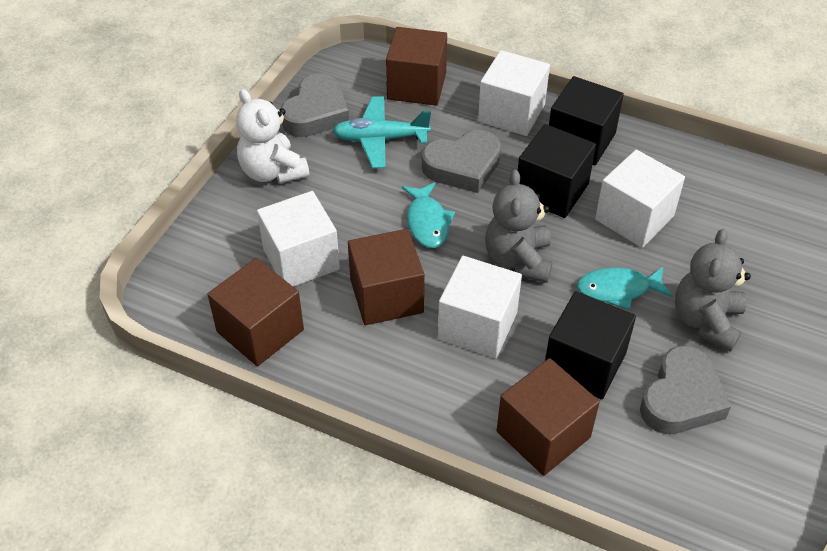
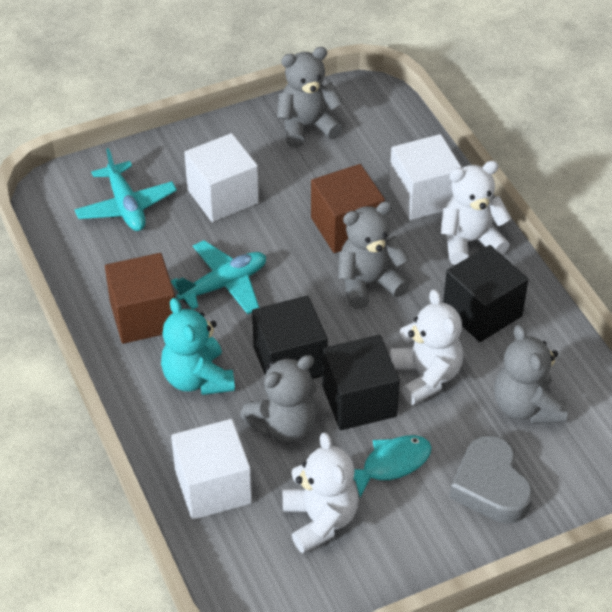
brown cube: [207,258,304,366] [348,229,424,325] [386,27,447,106] [497,358,600,476] = 4 -> [105,253,175,344] [311,164,385,253] = 2
grey heart: [280,73,349,137] [422,130,501,193] [640,346,731,434] = 3 -> [450,435,533,523] = 1
grey teddy bear: [485,170,553,283] [675,229,751,352] = 2 -> [240,355,317,442] [277,47,343,148] [338,201,409,309] [494,324,567,424] = 4
turquoise fish: [402,182,455,248] [577,267,673,310] = 2 -> [353,435,432,497] = 1
turquoise plane: [333,96,431,168] = 1 -> [74,148,177,231] [171,240,266,314] = 2
turquoise teddy bear: none = 0 -> [161,298,235,395] = 1
white cube: [257,191,340,287] [438,256,522,358] [478,50,550,136] [595,149,685,248] = 4 -> [171,419,252,520] [184,133,259,222] [389,134,462,220] = 3
white teddy bear: [236,89,310,184] = 1 -> [283,433,359,553] [390,289,463,405] [441,161,511,265] = 3

